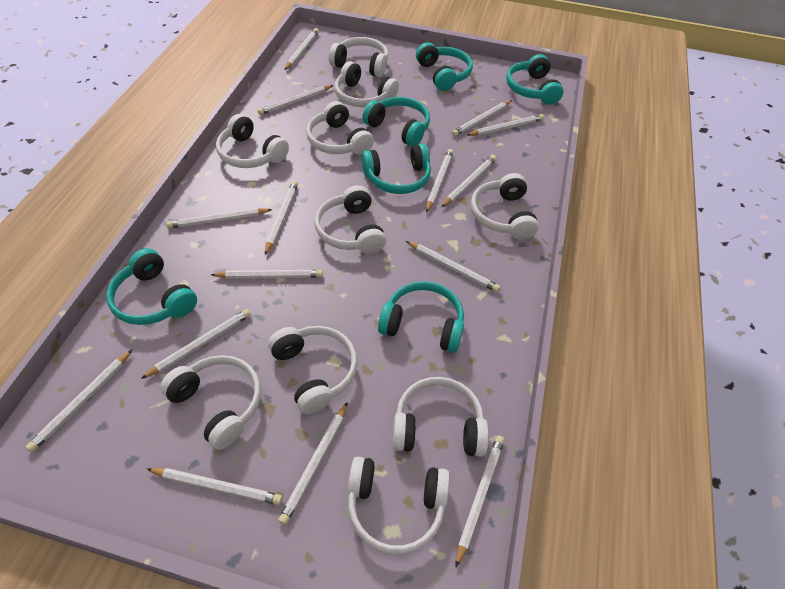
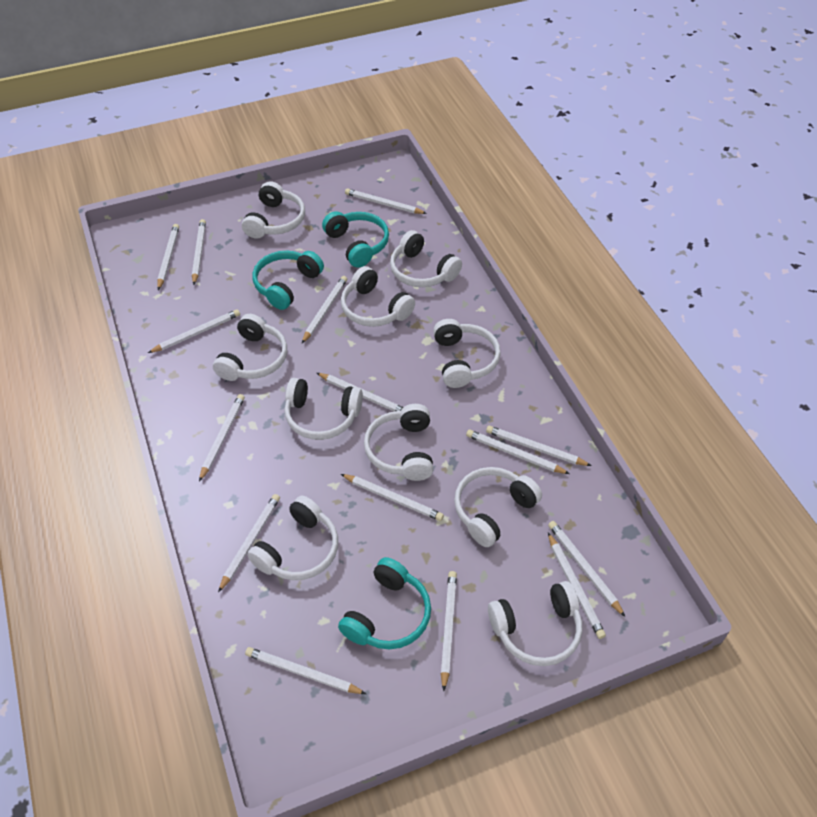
turquoise headphones: [106,248,197,325] [361,143,431,194] [363,97,430,147] [378,281,464,353] [416,42,473,91] [506,54,564,105] = 6 -> [253,251,324,310] [322,211,389,268] [338,557,431,650] = 3

